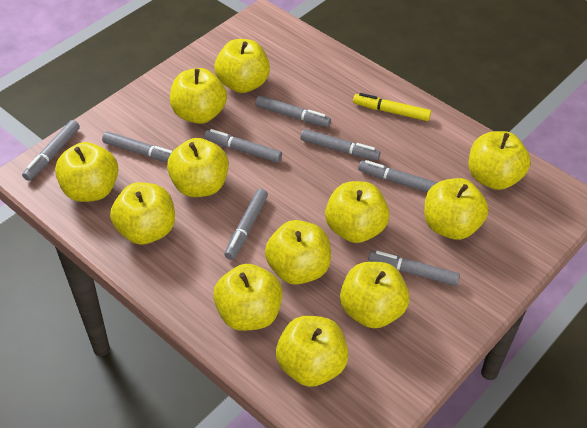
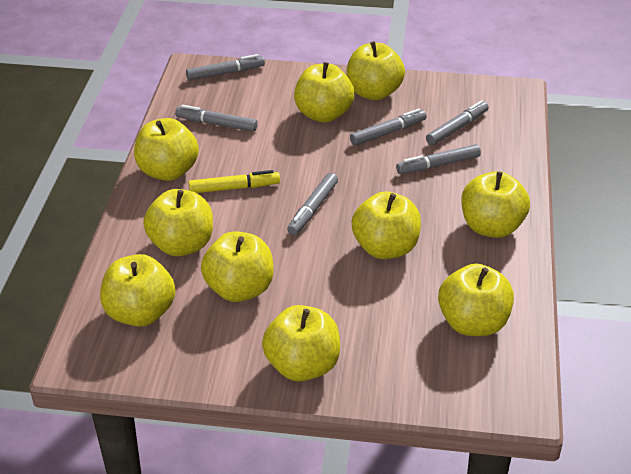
grey marker: [22,120,80,181] [102,131,173,162] [204,129,282,163] [224,189,268,260] [255,95,331,127] [300,129,380,161] [358,160,438,192] [368,250,460,286] = 8 -> [175,105,258,132] [186,54,265,81] [287,173,338,235] [350,109,426,145] [396,144,481,174] [426,100,489,145] = 6
yellow apple: [55,142,118,202] [110,182,175,245] [167,138,229,197] [170,68,227,124] [213,264,283,331] [214,39,270,93] [265,220,331,285] [276,316,348,387] [325,181,390,243] [340,262,410,328] [424,178,488,240] [469,131,530,190] = 12 -> [100,254,175,327] [134,118,199,181] [143,189,213,256] [201,231,274,302] [262,305,340,381] [294,62,354,123] [346,41,405,100] [352,192,421,259] [438,264,514,336] [461,171,530,238] = 10

